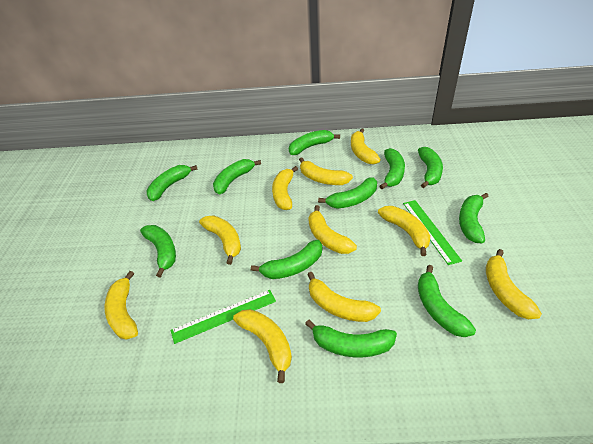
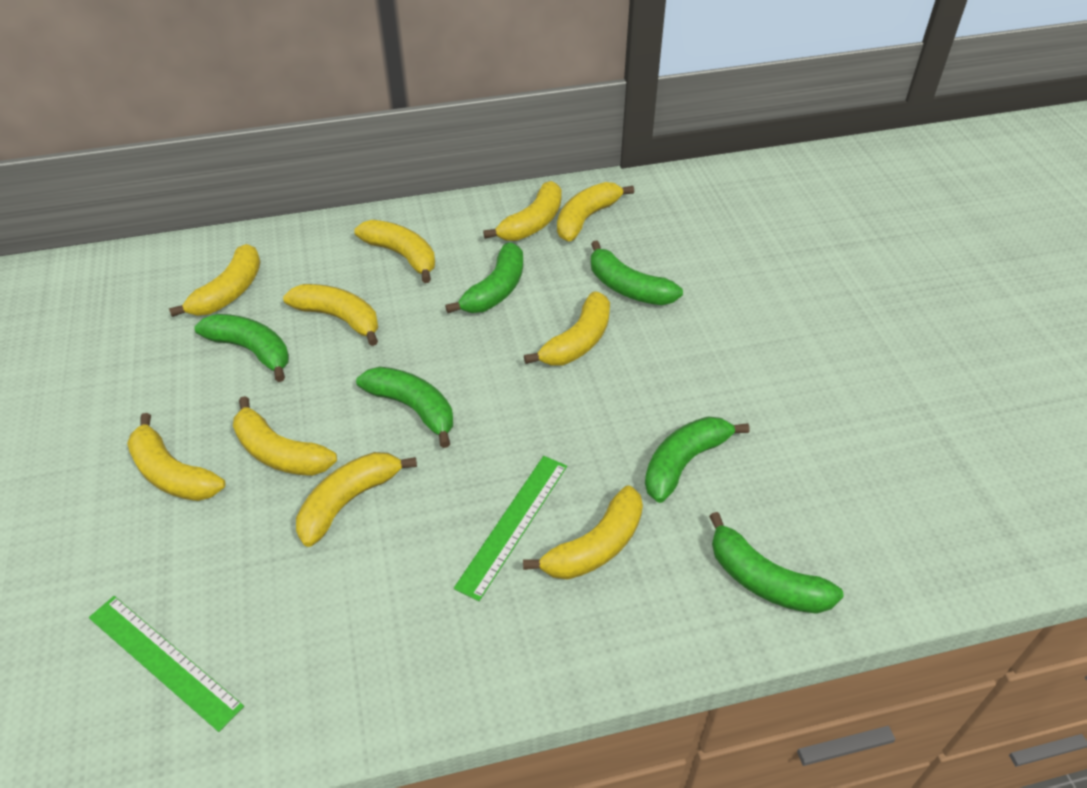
green banana: [140,225,176,277] [146,165,198,201] [213,159,261,195] [251,240,322,279] [289,130,340,155] [305,320,397,357] [318,177,377,209] [380,148,405,189] [418,147,443,188] [418,265,476,337] [459,193,489,243] = 11 -> [195,314,289,382] [356,367,453,448] [445,243,523,313] [591,240,683,305] [645,416,750,503] [709,512,844,614] = 6

